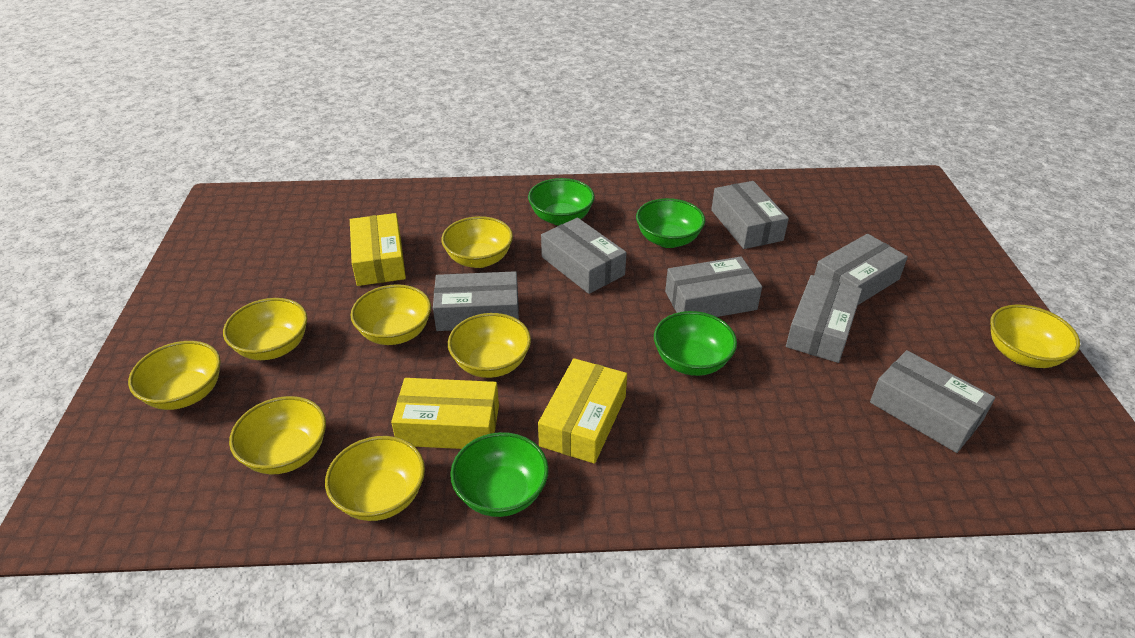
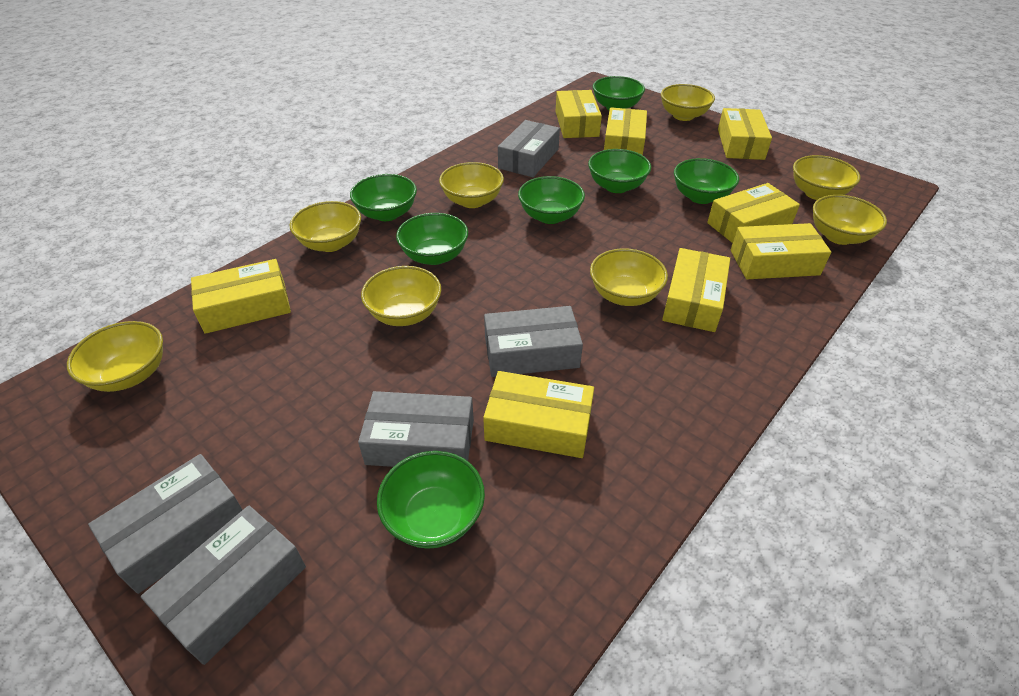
green bowl: [450,432,549,517] [528,178,595,225] [636,198,705,248] [654,311,737,376] = 4 -> [350,174,417,221] [377,451,485,549] [396,213,468,265] [518,176,585,224] [588,149,651,193] [593,76,645,110] [674,158,739,204] = 7
grey box: [433,271,519,331] [541,218,627,294] [665,257,762,317] [711,181,789,249] [786,275,862,363] [814,234,908,305] [870,350,995,453] = 7 -> [88,454,243,594] [141,505,306,665] [358,391,474,467] [484,306,583,377] [498,120,560,177] = 5
yellow box: [350,213,406,286] [391,378,499,449] [538,358,627,464] = 3 -> [191,259,291,334] [483,371,594,458] [556,90,602,138] [604,107,647,155] [662,248,730,332] [707,183,800,243] [718,108,772,160] [730,223,831,279] = 8

